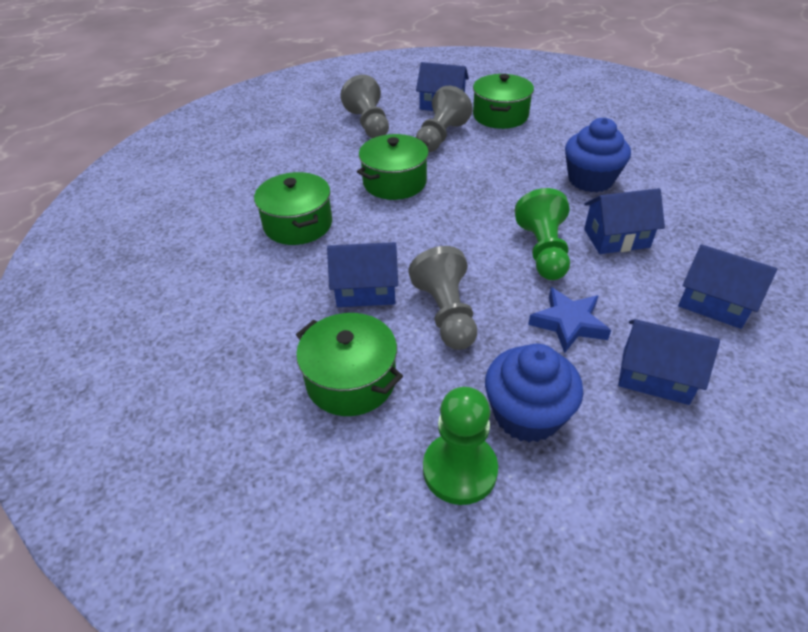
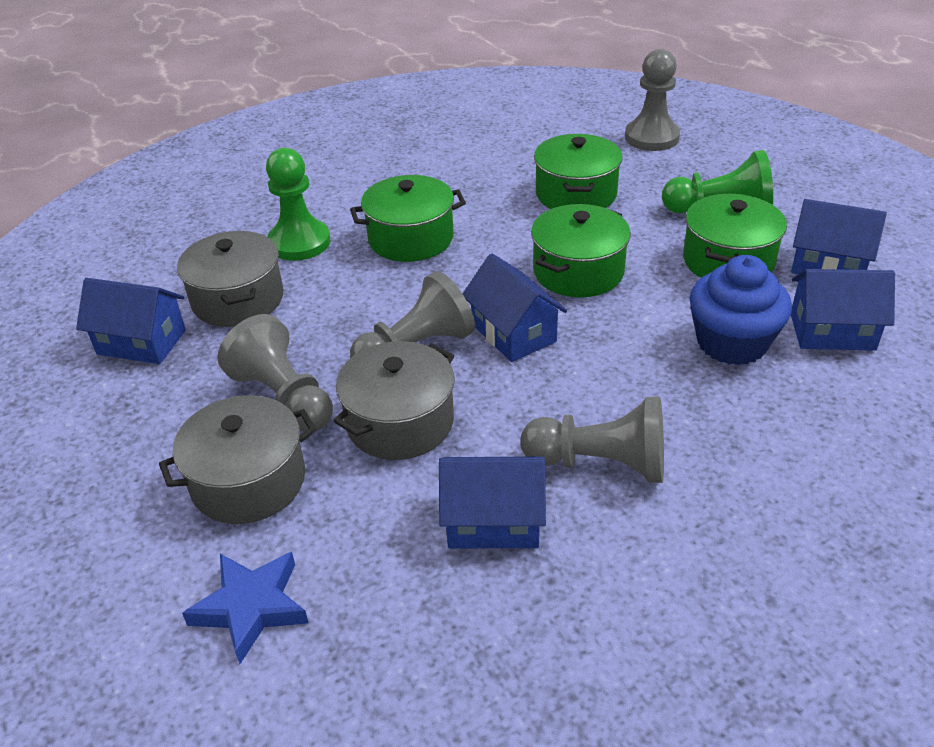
blue cupcake: [485,344,583,442] [565,118,631,192] = 2 -> [689,255,792,365] = 1
grey pawn: [340,75,389,138] [409,246,477,350] [416,86,473,152] = 3 -> [217,314,333,432] [350,271,475,358] [521,397,664,483] [625,49,680,151] = 4
grey pot: none = 0 -> [159,395,316,524] [177,231,284,327] [334,341,455,460] = 3

